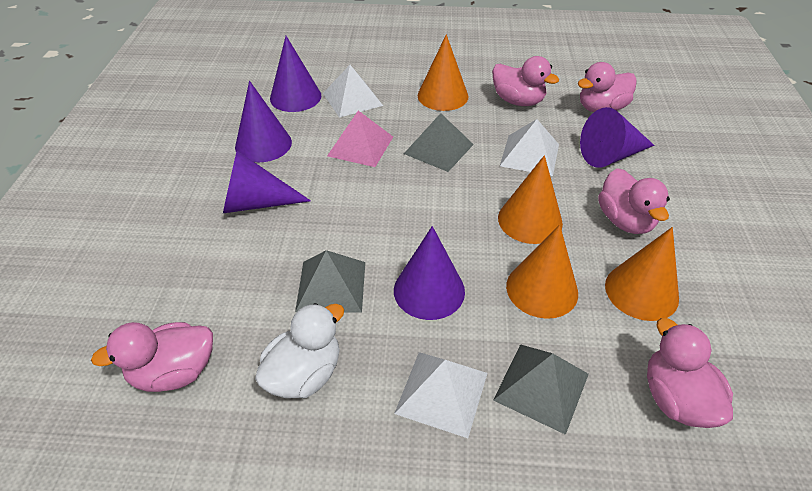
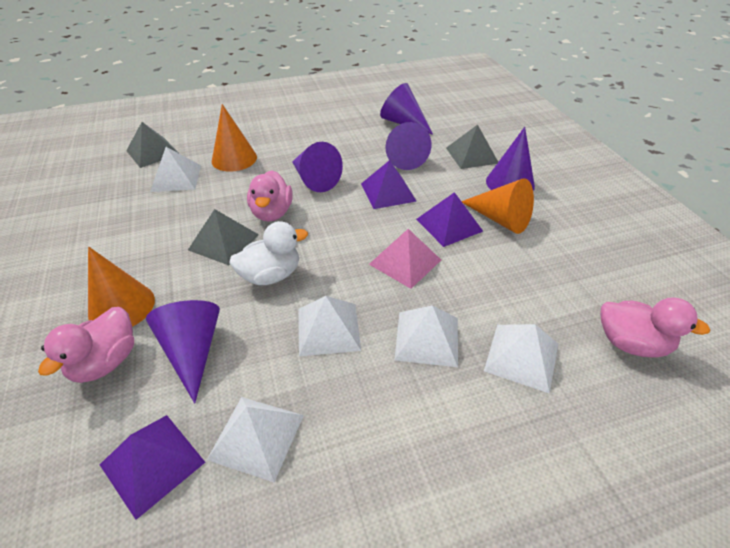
orange cone: [418,34,469,111] [498,155,563,244] [506,225,578,319] [605,227,679,321] = 4 -> [88,247,155,327] [212,104,257,172] [461,178,534,234] = 3
pink duck: [91,322,213,392] [492,56,559,106] [577,62,637,112] [598,168,670,234] [647,318,733,428] = 5 -> [38,307,134,383] [247,170,293,222] [600,298,710,357] = 3
purple pyramid: none = 0 -> [100,415,205,520] [361,160,417,209] [416,192,483,247] = 3
white pyramid: [323,65,383,118] [394,352,488,438] [500,119,559,176] = 3 -> [150,147,201,192] [207,397,304,482] [298,296,361,356] [394,305,458,367] [484,324,558,394] = 5

